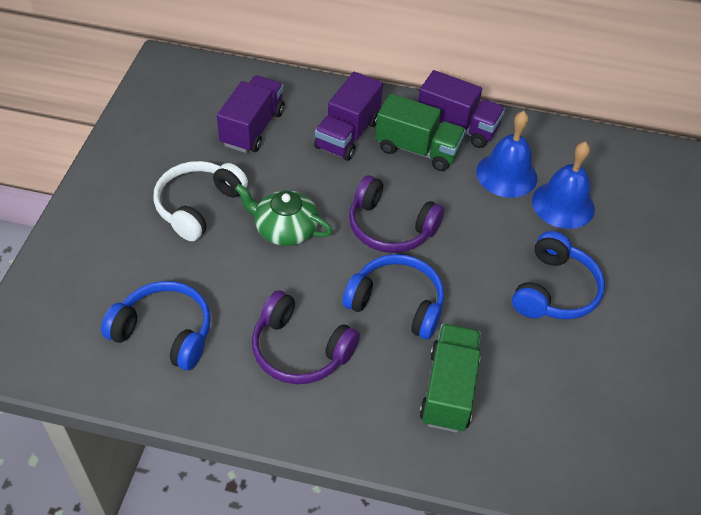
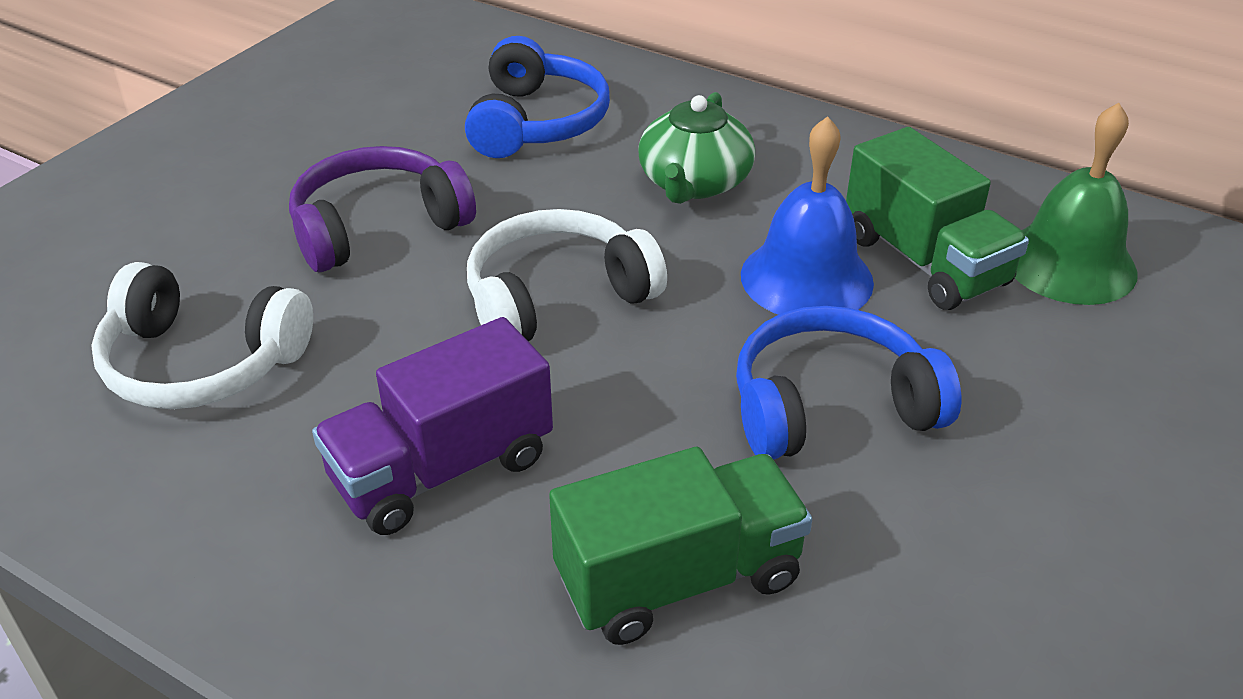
blue bell: [476,111,537,198] [532,142,595,229] = 2 -> [741,116,874,315] = 1
blue headphones: [101,281,211,370] [342,254,444,339] [512,231,605,319] = 3 -> [465,36,610,158] [736,306,961,460] = 2
green bell: none = 0 -> [1015,103,1137,305] = 1
purple headphones: [252,290,360,384] [349,175,444,253] = 2 -> [289,146,476,272] = 1
purple truck: [217,75,285,153] [314,72,383,161] [418,70,505,148] = 3 -> [312,317,553,535] = 1
white headphones: [153,161,248,241] = 1 -> [91,262,313,409] [467,209,667,342] = 2

